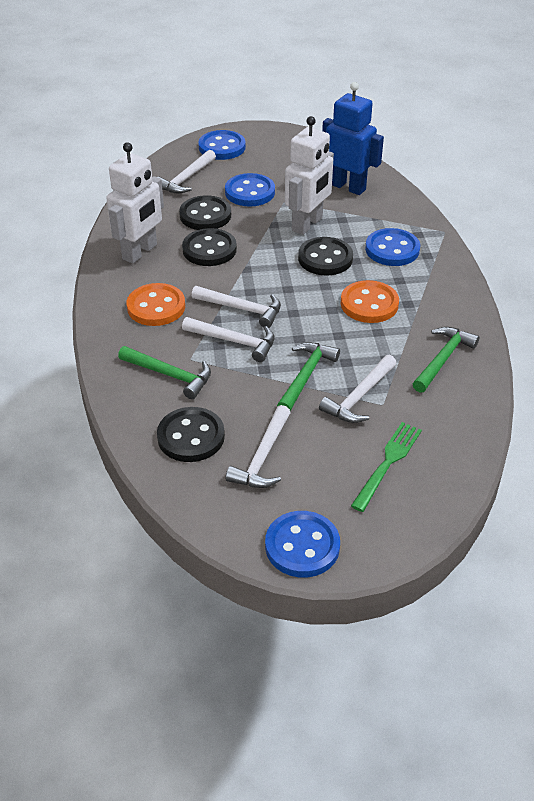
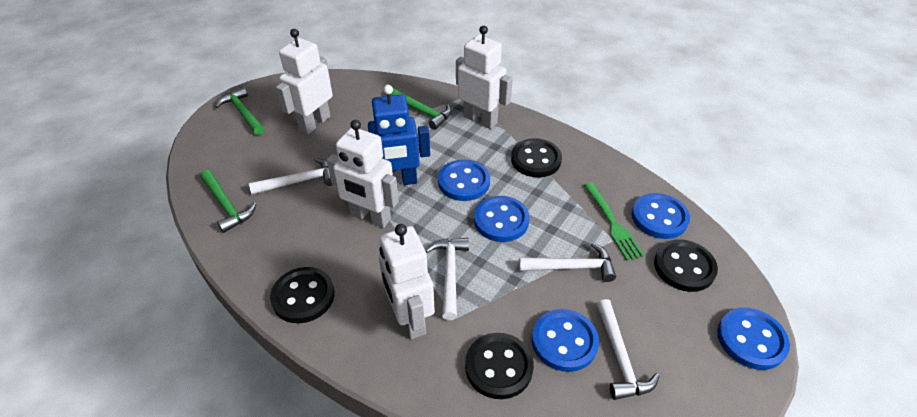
blue button: [198,130,246,160] [225,173,275,206] [265,511,340,578] [365,228,420,266] = 4 -> [438,159,490,201] [474,196,530,242] [532,309,599,372] [632,193,690,239] [717,307,790,370] = 5
orange button: [127,283,185,326] [341,280,399,323] = 2 -> none = 0
white hammer: [158,150,216,193] [182,317,274,362] [192,286,281,328] [226,405,291,488] [319,355,397,423] = 5 -> [249,158,332,195] [425,238,469,320] [519,242,616,282] [597,299,660,400] = 4
white robot: [106,142,164,264] [285,116,334,235] = 2 -> [276,29,333,134] [327,120,399,228] [379,224,435,340] [456,25,513,129] = 4

